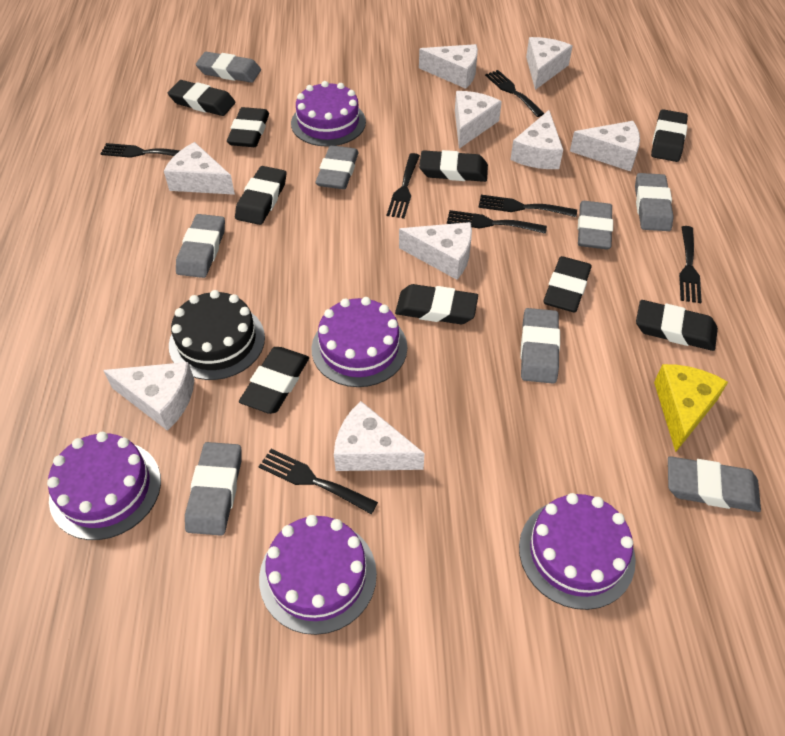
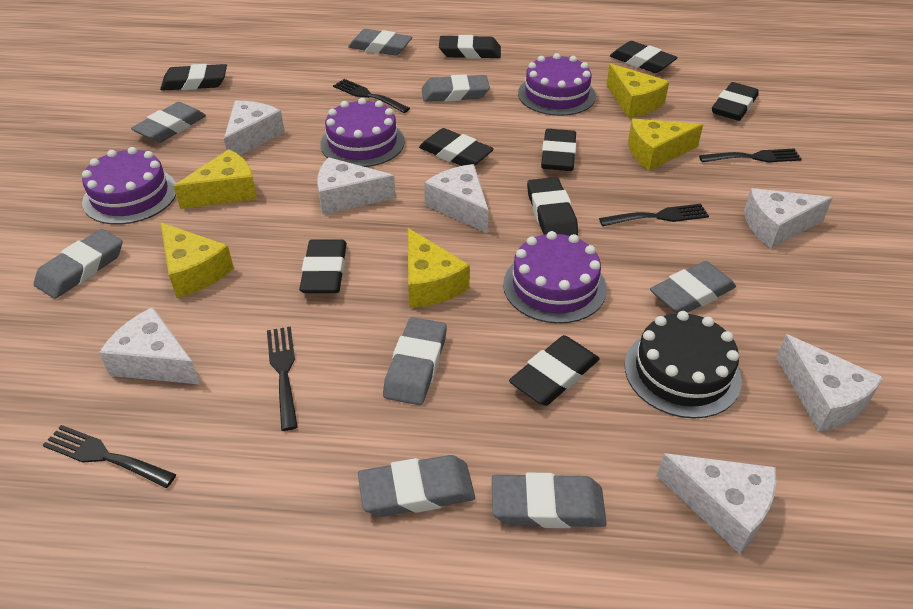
black fork: [100,143,180,158] [259,449,378,514] [387,153,420,219] [447,210,547,234] [478,195,577,217] [485,70,545,117] [679,226,702,303] = 7 -> [43,425,176,488] [267,326,298,431] [333,79,410,113] [599,204,709,226] [699,149,802,163] = 5
purple cake: [47,432,161,540] [259,515,377,635] [291,81,366,147] [312,297,407,387] [519,493,636,610] = 5 -> [82,147,176,225] [320,98,405,167] [503,231,607,324] [518,53,596,116] = 4
white cheese: [103,362,194,431] [164,142,235,195] [334,401,425,471] [399,222,472,280] [419,44,478,89] [455,91,502,149] [510,110,563,169] [526,37,573,90] [570,121,640,171] = 9 -> [99,307,201,385] [224,101,285,155] [317,157,396,215] [424,164,489,233] [657,453,776,554] [744,188,832,249] [776,334,883,432] = 7
yellow cheese: [654,364,728,452] = 1 -> [161,223,234,298] [173,149,257,209] [408,228,470,308] [607,64,669,118] [628,119,703,171] = 5

